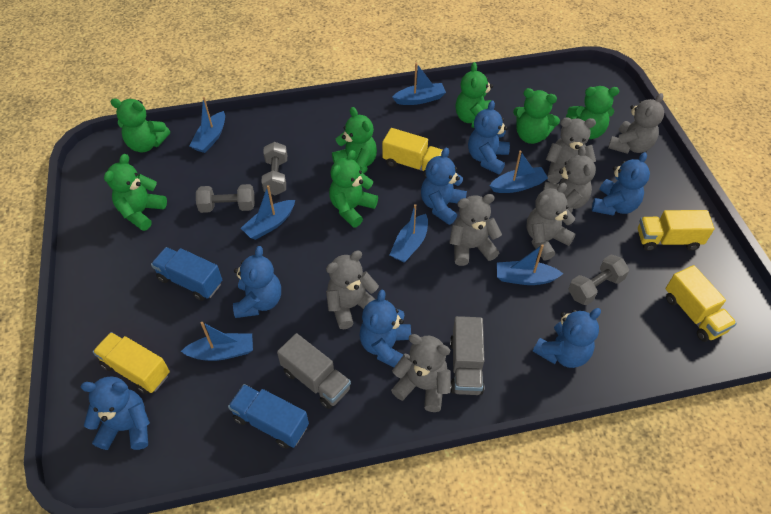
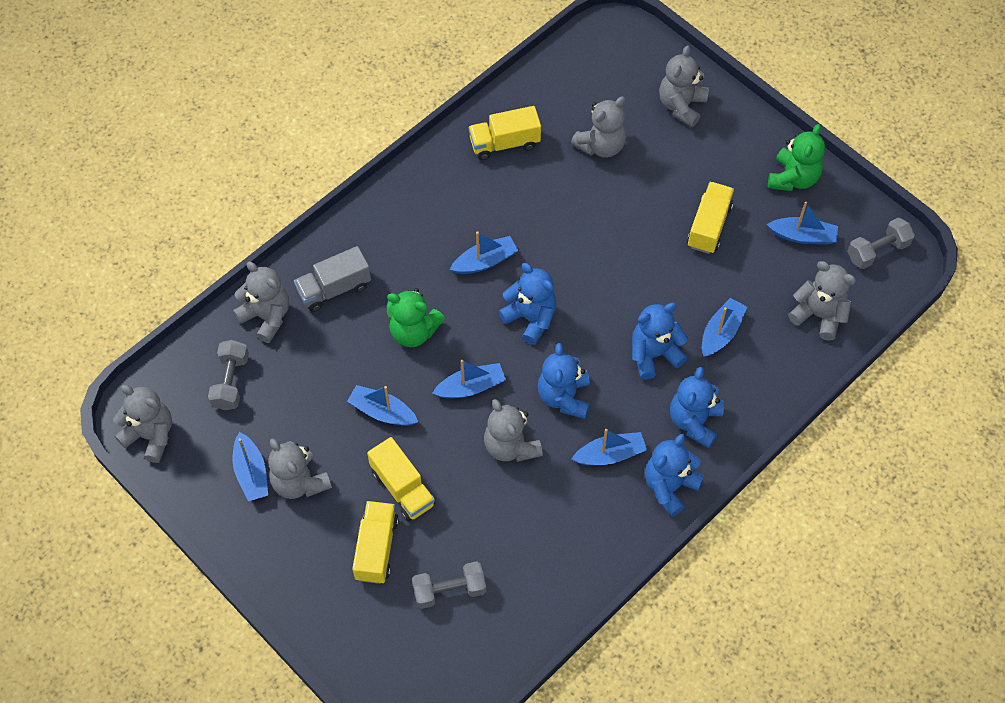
blue teddy bear: [81,377,150,450] [233,246,281,318] [359,290,411,367] [421,147,467,225] [468,100,510,174] [533,308,601,368] [592,152,650,216] = 7 -> [498,263,557,345] [538,343,590,419] [632,303,688,380] [645,434,704,517] [670,367,724,448] = 5
blue truck: [151,247,222,301] [228,384,309,449] = 2 -> none = 0
green teddy bear: [104,154,167,231] [111,98,170,152] [329,150,378,228] [332,107,377,174] [455,62,493,128] [513,88,560,144] [566,86,619,139] = 7 -> [387,288,445,347] [768,124,825,191] = 2
grey truck: [277,333,351,409] [450,316,484,395] = 2 -> [294,246,371,312] = 1

